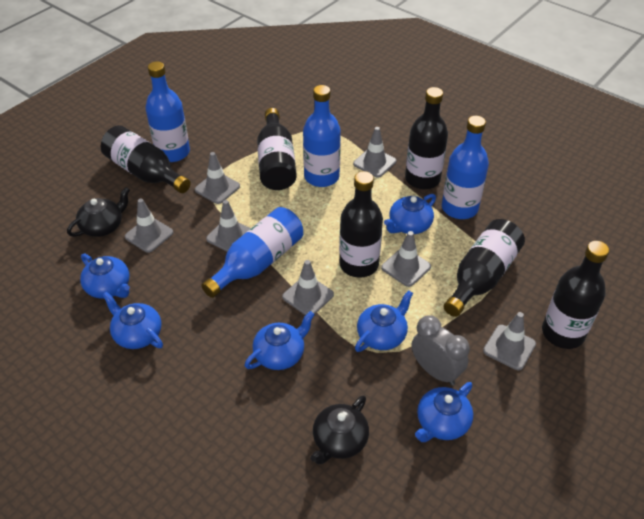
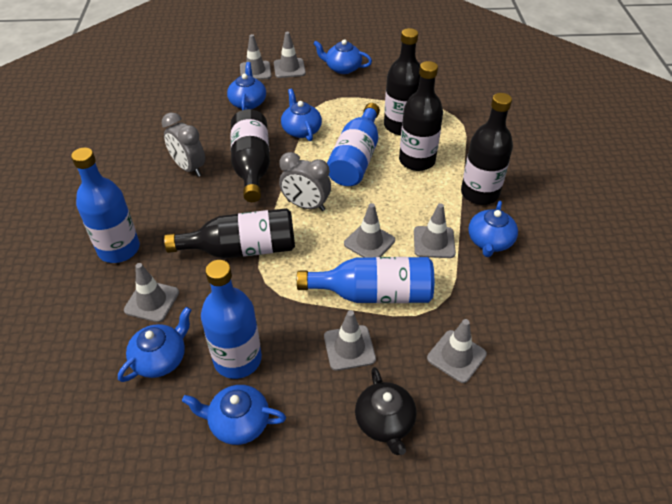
black bottle: [101,125,191,193] [257,108,297,190] [339,171,383,278] [405,87,448,189] [444,219,525,317] [542,241,609,349] = 6 -> [164,208,295,258] [231,109,270,202] [384,28,420,135] [399,61,443,171] [461,93,513,205] = 5
black teapot: [67,187,130,237] [310,395,369,464] = 2 -> [355,367,416,455] = 1
grey clock: [412,315,470,385] = 1 -> [162,112,205,177] [279,152,331,211] = 2

